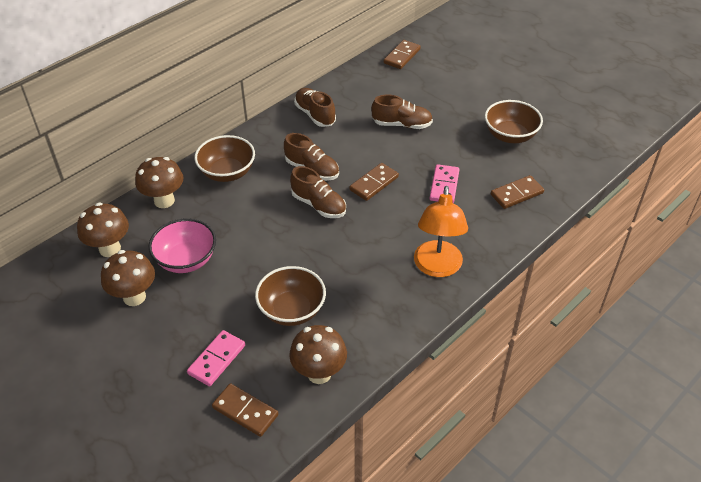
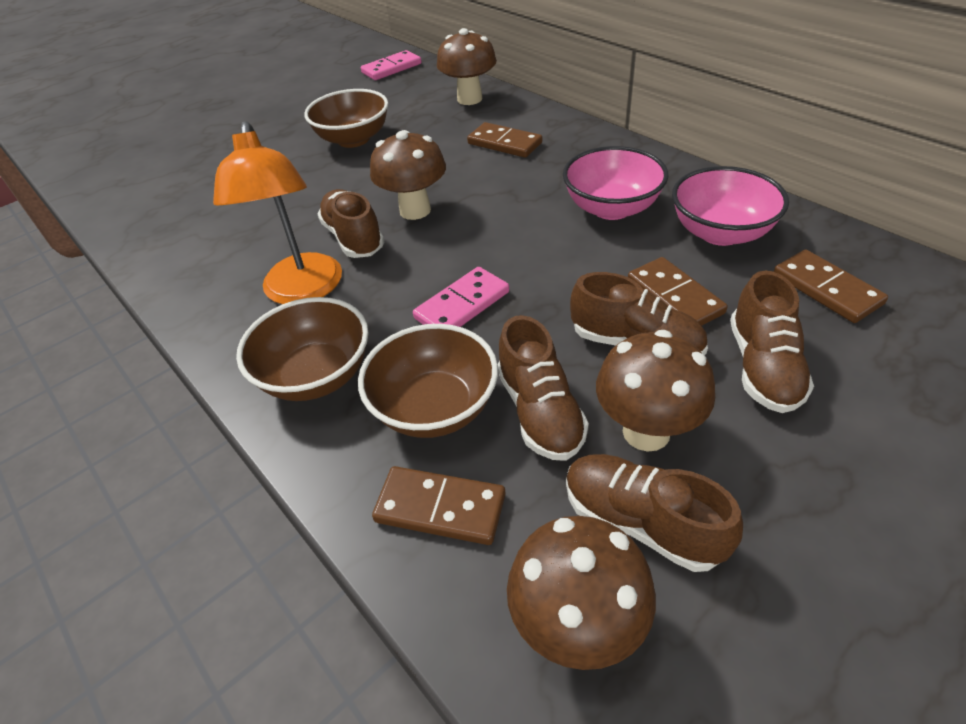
brown shoe: [284,133,339,181] [290,166,346,218] [294,88,336,127] [371,95,433,129] = 4 -> [318,189,384,258] [498,315,589,461] [566,454,743,572] [570,272,708,355] [730,271,814,413] = 5
pink bowl: [149,218,216,273] = 1 -> [563,146,668,220] [672,166,789,246] = 2

